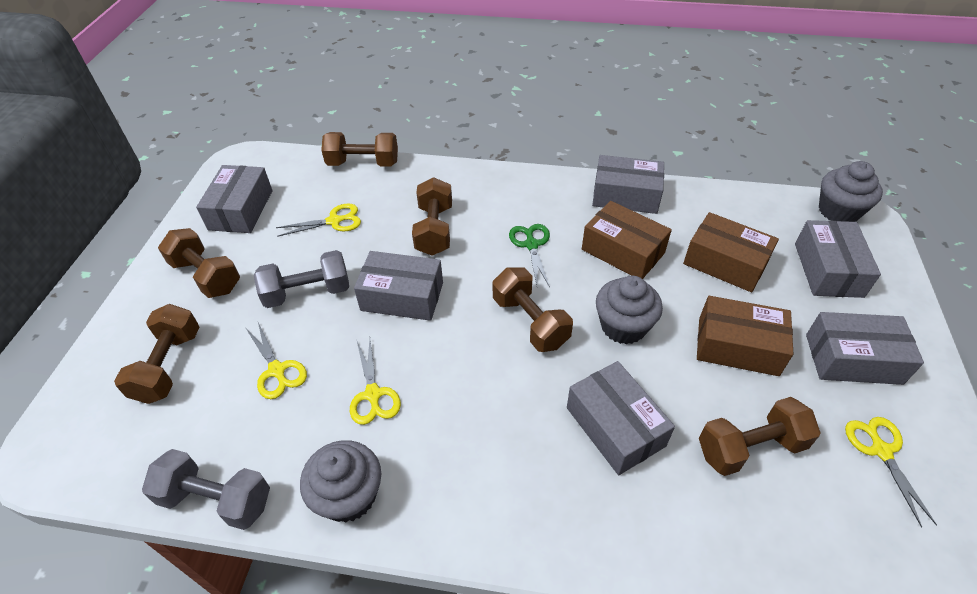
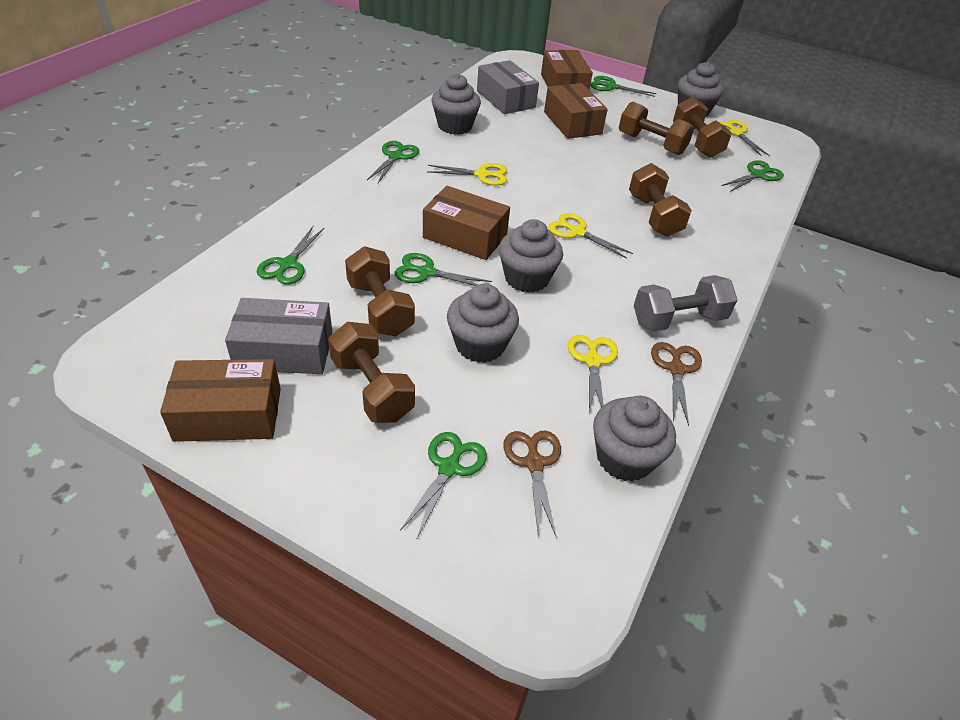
brown box: [582,201,672,279] [683,212,779,292] [697,296,793,376] = 3 -> [160,359,281,442] [423,186,510,260] [541,50,593,90] [544,83,608,139] = 4
brown dumbbell: [114,304,200,404] [158,228,240,298] [321,132,398,167] [412,177,452,256] [492,267,573,352] [699,397,821,476] = 6 -> [328,322,415,423] [345,246,415,337] [619,102,694,155] [629,163,692,237] [673,97,732,158] = 5
brown scissors: none = 0 -> [503,431,561,538] [651,342,702,426] = 2
green scissors: [509,224,550,287] = 1 -> [257,226,325,284] [367,141,419,183] [395,253,492,286] [400,432,487,540] [590,76,656,97] [722,160,784,192] = 6
grey box: [196,165,273,233] [354,251,443,321] [567,361,675,475] [592,155,664,214] [795,220,881,298] [806,312,924,385] = 6 -> [225,298,332,374] [477,60,539,114] = 2
grey cupcake: [300,440,381,522] [596,276,663,344] [819,161,883,222] = 3 -> [432,74,481,135] [447,283,519,363] [499,219,563,293] [593,396,676,481] [678,62,724,116] = 5
grey dumbbell: [142,449,270,530] [254,250,349,308] = 2 -> [634,275,737,331] = 1

